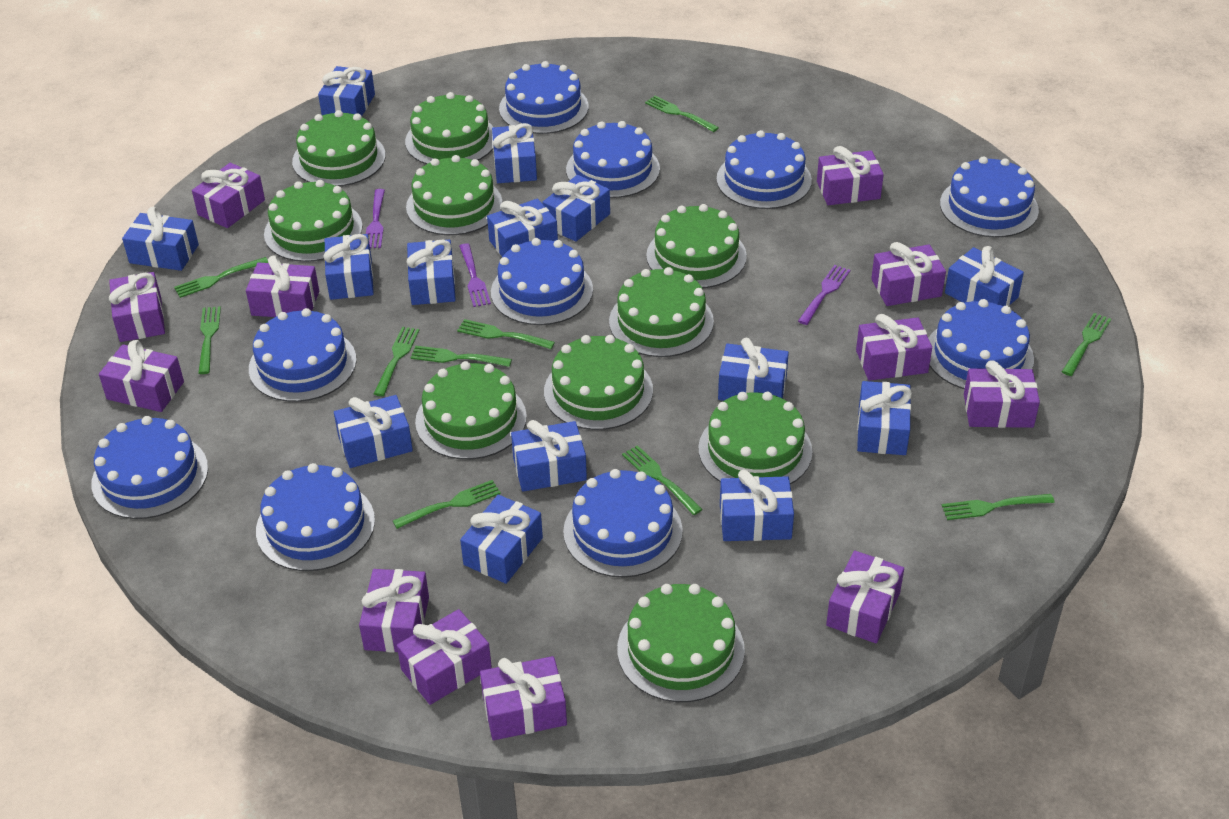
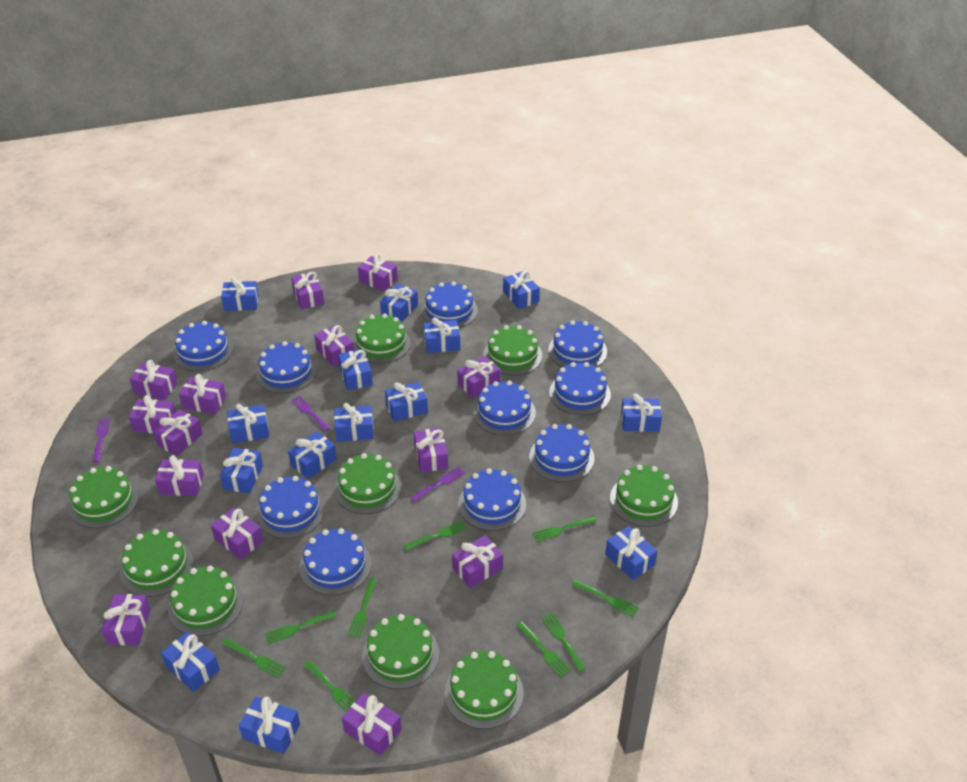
green cake: [264,180,363,262] [292,110,386,186] [405,92,493,164] [406,155,502,235] [415,361,527,459] [544,335,653,430] [609,267,714,357] [617,584,745,702] [646,204,747,288] [698,392,812,484] = 10 -> [68,466,139,528] [120,529,193,597] [168,566,243,636] [334,453,401,514] [353,314,411,363] [362,614,439,689] [444,651,524,729] [483,325,542,376] [610,465,678,527] = 9
green fork: [174,257,268,298] [198,306,221,374] [374,327,419,396] [393,480,501,529] [410,346,512,367] [457,319,555,349] [622,445,703,515] [645,96,719,132] [942,494,1054,520] [1062,313,1111,376] = 10 -> [222,638,286,678] [265,611,336,644] [304,660,355,712] [347,578,377,638] [403,520,467,551] [517,622,571,677] [532,516,596,542] [542,613,586,672] [572,580,639,616] = 9
purple gift: [99,340,184,412] [109,272,165,342] [192,163,265,228] [246,255,319,317] [359,569,429,653] [397,609,492,705] [480,656,567,740] [817,146,884,205] [826,550,904,644] [856,314,932,381] [871,242,946,306] [964,360,1040,428] = 12 -> [101,594,150,645] [129,395,176,433] [130,360,177,400] [153,409,203,456] [155,455,204,496] [179,374,226,414] [211,508,263,559] [291,272,324,309] [314,325,354,367] [342,693,402,755] [358,254,398,292] [414,428,448,473] [452,535,503,588] [457,356,501,398] = 14

